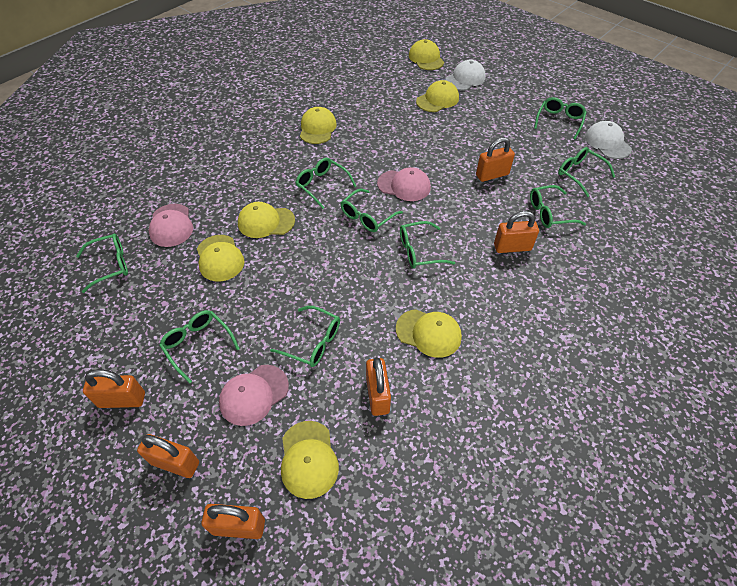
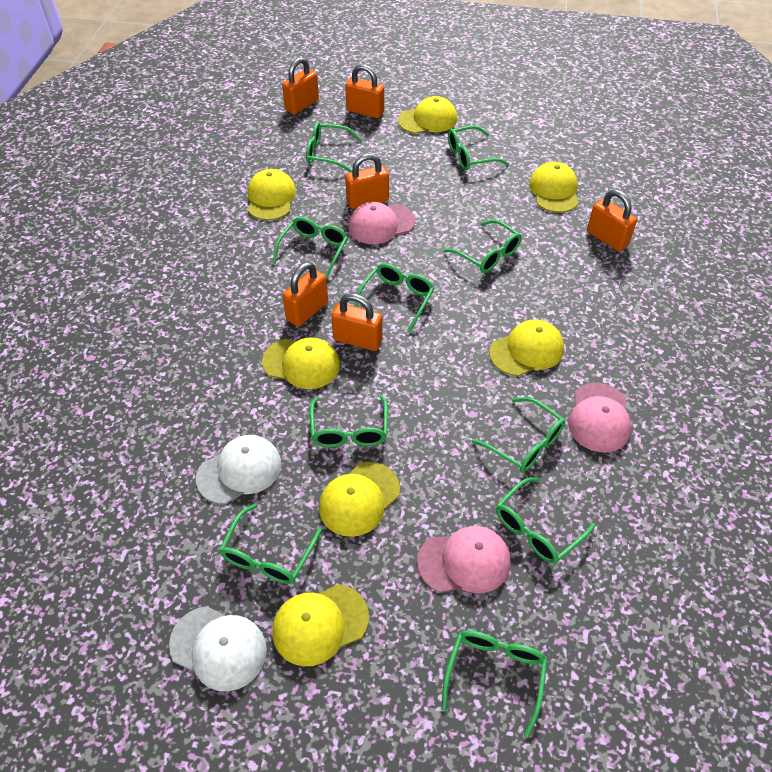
green glasses: [76,234,128,293] [159,310,240,384] [270,306,340,367] [295,157,356,209] [341,189,403,232] [400,221,455,269] [530,185,586,228] [534,97,587,139] [558,147,615,197] = 9 -> [219,504,322,584] [272,217,348,280] [306,122,362,172] [310,395,388,448] [355,263,435,333] [442,630,547,738] [443,220,522,273] [448,126,509,170] [472,397,565,472] [496,477,595,564] = 10

